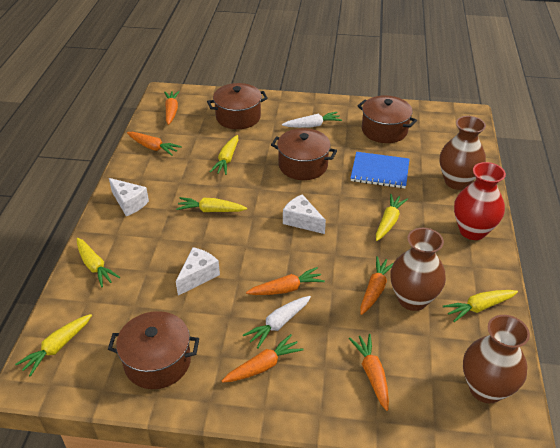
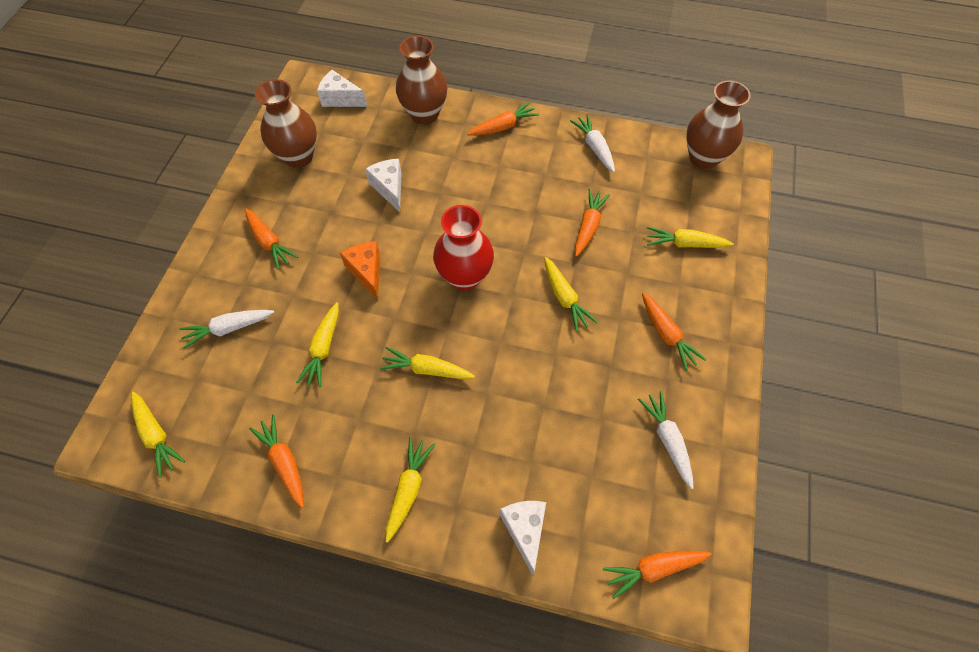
blue notebook: [351,152,409,188] = 1 -> none = 0
brown pot: [108,311,199,389] [207,83,268,129] [271,128,337,180] [358,95,417,143] = 4 -> none = 0
orange cheese: none = 0 -> [340,241,380,300] = 1
white carrot: [243,296,311,348] [282,112,342,128] = 2 -> [180,310,274,349] [570,114,615,173] [638,391,694,489] = 3

